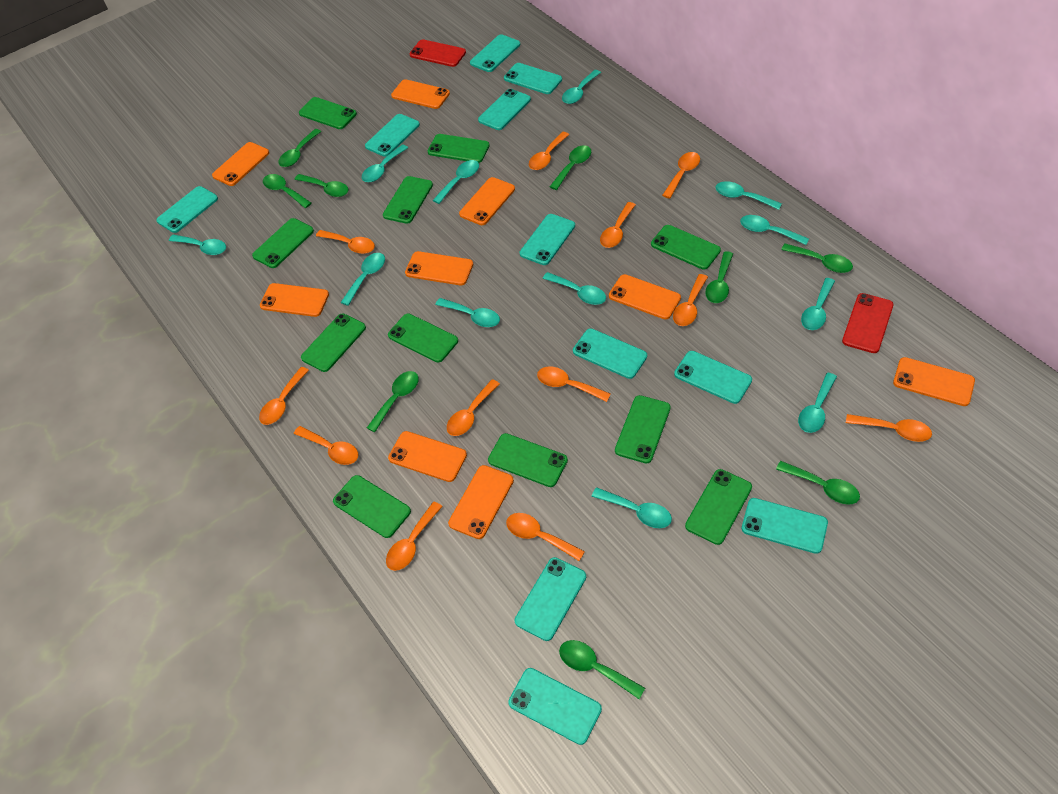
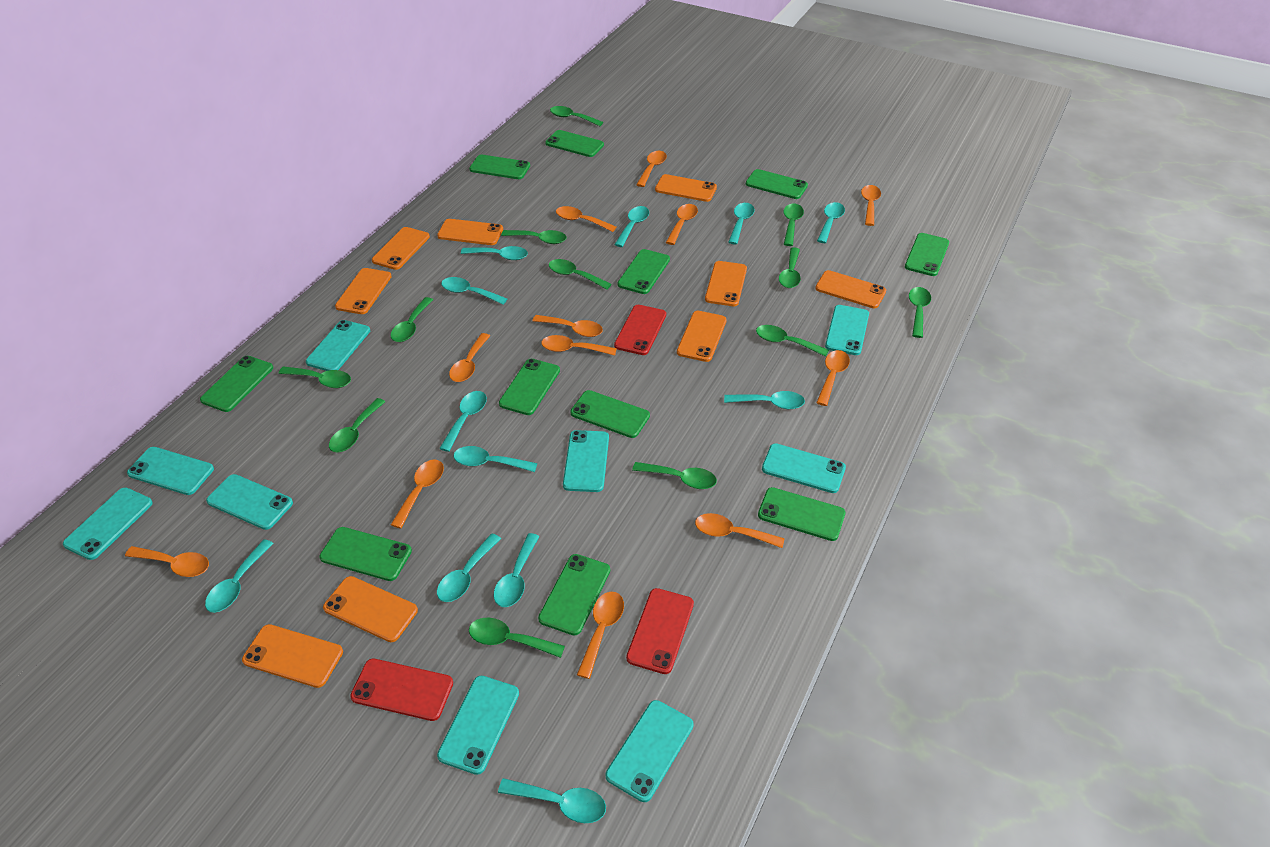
green spoon: [263,174,311,208] [279,129,321,167] [295,174,348,197] [367,371,419,432] [550,145,591,190] [559,640,645,699] [705,251,733,303] [776,461,860,505] [781,243,853,273] = 9 -> [279,366,351,388] [329,398,386,452] [390,297,433,342] [469,618,565,658] [501,230,567,244] [549,259,612,290] [550,106,603,126] [632,462,717,489] [756,325,829,357] [779,247,801,288] [783,204,804,246] [909,287,931,338] = 12
red phone: [409,39,466,67] [842,293,894,353] = 2 -> [350,659,453,721] [614,305,666,355] [626,588,694,674] = 3
turquoise phone: [156,186,218,233] [365,114,420,157] [470,34,520,72] [478,89,531,130] [504,63,562,94] [508,668,602,745] [514,557,586,641] [520,214,575,265] [573,328,647,379] [674,351,752,404] [742,498,828,554] = 11 -> [63,488,153,560] [127,447,214,495] [206,474,293,530] [306,320,370,371] [437,676,519,775] [563,430,609,492] [606,700,694,802] [762,443,846,493] [825,305,869,355] = 9

